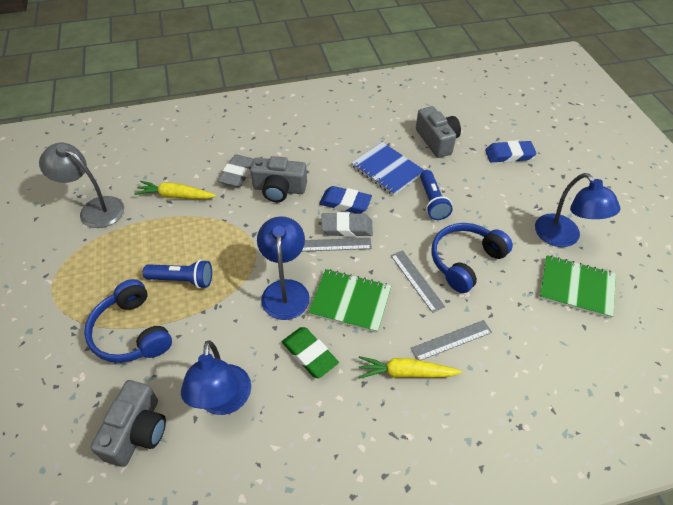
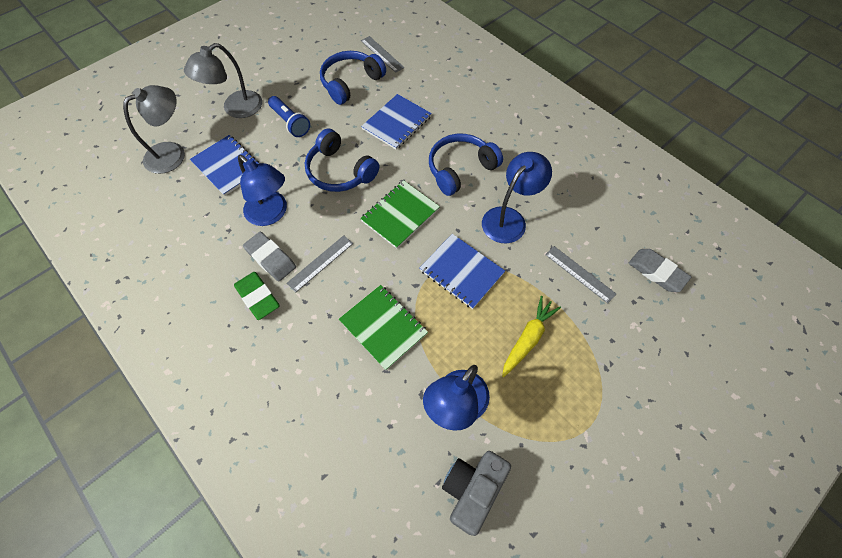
blue eraser: [319,186,372,214] [485,140,537,163] = 2 -> none = 0
blue flashlight: [143,259,212,288] [420,170,453,220] = 2 -> [268,96,310,137] = 1
blue headphones: [84,279,172,363] [431,223,513,293] = 2 -> [305,129,379,192] [320,51,386,105] [429,134,503,196] = 3
blue notebook: [351,142,424,196] = 1 -> [190,135,259,196] [361,94,432,150] [420,234,505,309] = 3
grey camera: [91,380,166,467] [250,156,307,202] [416,106,461,158] = 3 -> [442,451,511,536] = 1
grey lamp: [39,143,124,228] = 1 -> [123,85,185,174] [184,43,262,118] = 2
yellow carrot: [134,181,216,199] [358,356,462,379] = 2 -> [502,296,561,377] = 1

